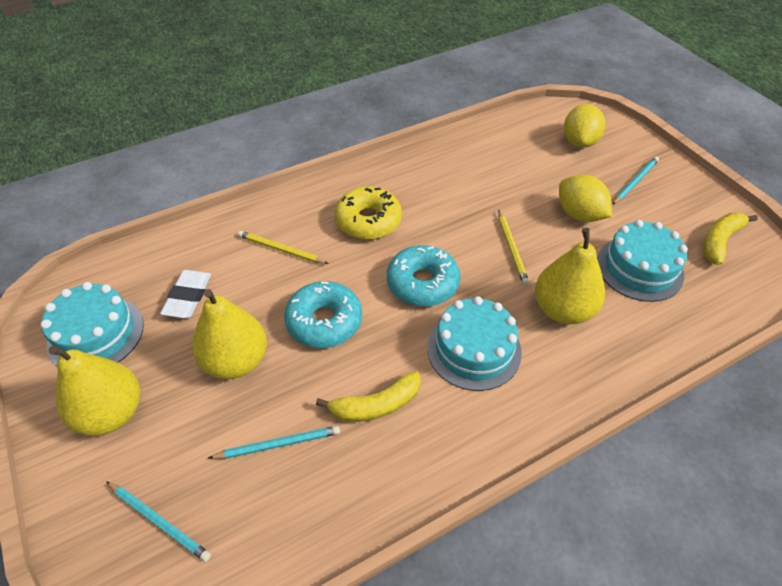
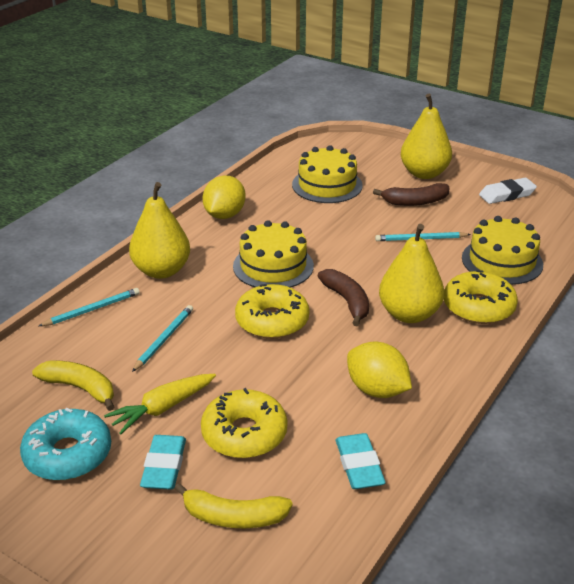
brown banana: none = 0 -> [318,269,369,326] [373,183,449,206] = 2
turquoise cake: [40,282,144,366] [427,296,522,391] [597,220,688,302] = 3 -> none = 0
turquoise donut: [284,281,362,348] [387,245,460,306] = 2 -> [20,408,111,481] = 1
turquoise eraser: none = 0 -> [140,435,186,490] [336,433,386,489] = 2
yellow cake: none = 0 -> [233,220,314,288] [292,145,363,203] [462,216,543,285] = 3
yellow carrot: none = 0 -> [104,374,216,434] = 1
yellow donut: [334,186,402,240] = 1 -> [201,388,287,458] [235,284,309,339] [444,270,518,324] = 3
yellow pencil: [238,231,329,264] [498,209,529,285] = 2 -> none = 0

